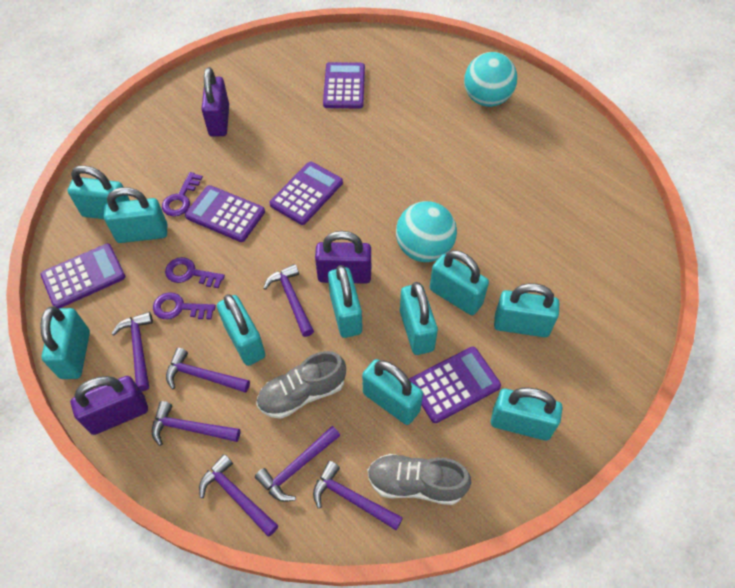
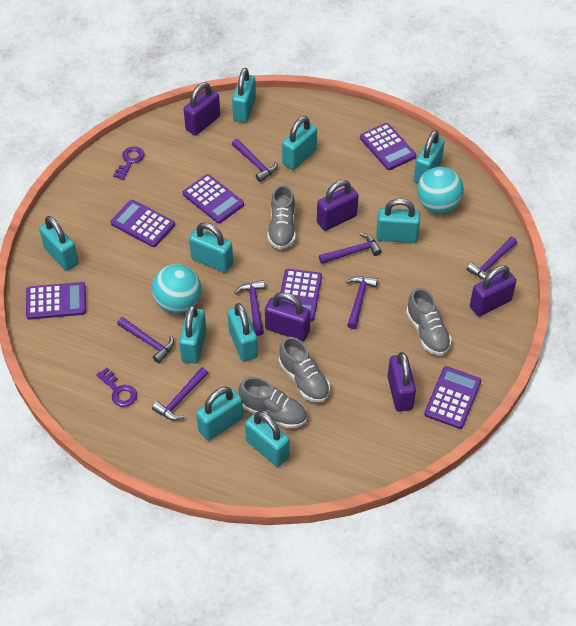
grey shoe: [256,351,346,419] [368,454,471,505] = 2 -> [238,377,307,429] [267,185,296,249] [279,337,330,403] [406,288,452,355] = 4
purple calculator: [40,244,126,308] [185,185,265,242] [269,162,343,225] [323,62,365,109] [409,347,501,423] = 5 -> [26,282,86,320] [110,200,175,247] [183,174,244,223] [280,269,322,321] [360,123,416,170] [424,366,482,429] = 6
purple key: [153,292,216,320] [162,172,203,217] [165,257,225,288] = 3 -> [96,367,137,407] [113,146,144,180] = 2
purple padlock: [71,376,148,435] [201,67,229,137] [315,231,371,284] = 3 -> [184,82,220,135] [265,292,310,341] [317,180,359,231] [388,352,416,412] [470,265,516,316] = 5

